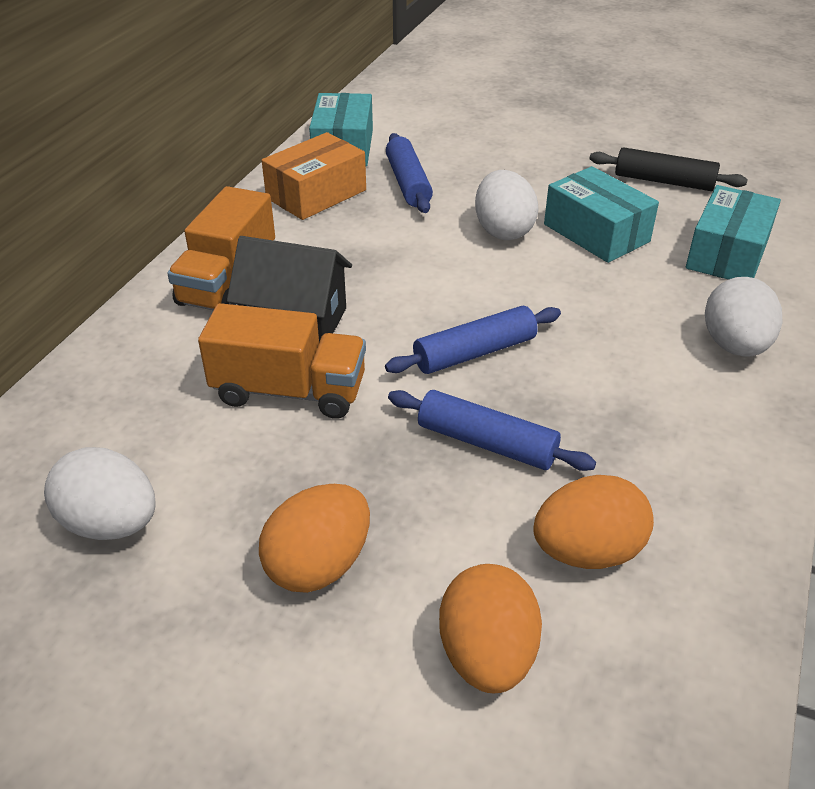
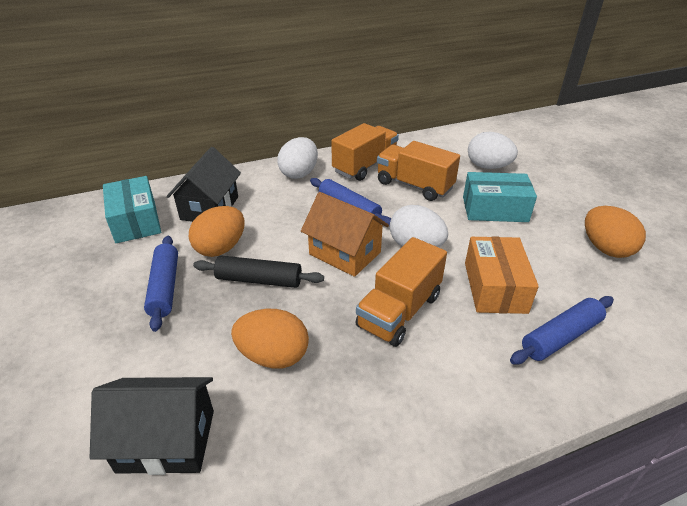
black house: [227,236,352,342] = 1 -> [90,377,214,475] [166,147,241,222] = 2
orange house: none = 0 -> [301,192,389,277] = 1
orange truck: [167,186,275,310] [198,303,366,419] = 2 -> [331,123,399,181] [355,237,447,347] [377,141,460,201] = 3
turquoise box: [309,93,373,166] [544,166,659,263] [686,185,781,279] = 3 -> [103,176,161,243] [463,172,537,222] = 2

